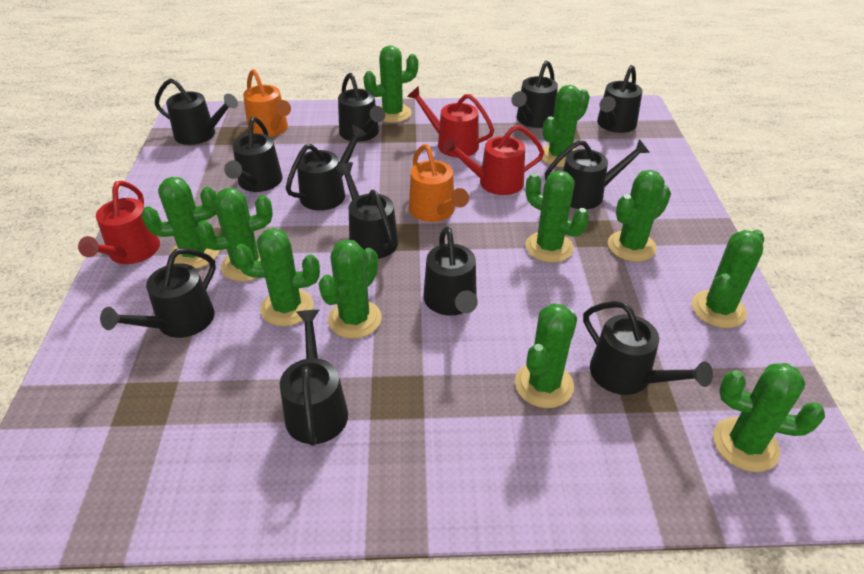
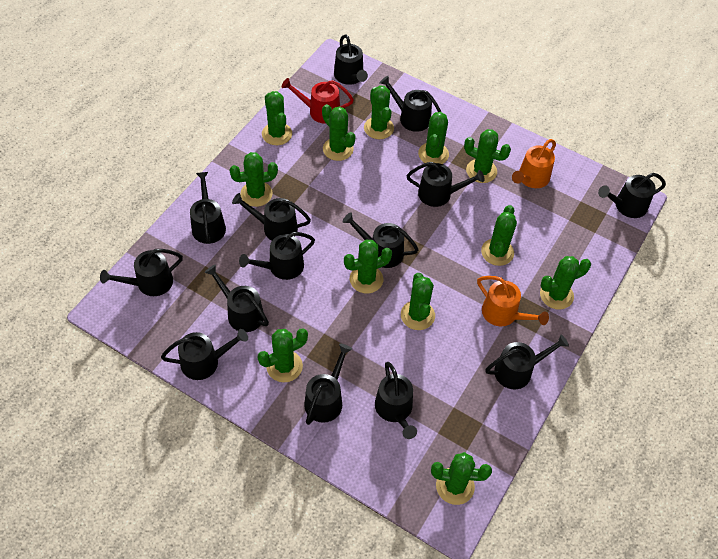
black watering can: [100,248,216,338] [155,78,238,145] [224,117,283,192] [280,310,348,446] [286,125,367,211] [336,162,398,259] [338,73,385,142] [423,226,478,316] [511,61,558,128] [545,139,650,209] [583,301,713,395] [597,65,642,133] = 12 -> [100,249,183,296] [161,329,248,380] [190,172,226,244] [204,264,269,332] [232,193,311,241] [239,232,315,280] [304,343,352,425] [334,35,368,85] [343,212,419,268] [375,362,417,439] [380,76,441,132] [407,162,484,207] [485,335,569,389] [598,173,666,218] = 14
green cactus: [141,177,219,269] [196,188,273,282] [234,228,320,326] [319,239,382,339] [363,46,418,123] [515,303,577,408] [525,171,589,263] [539,85,590,167] [608,170,671,262] [692,230,764,328] [713,363,825,472] = 11 -> [230,152,278,207] [257,328,308,382] [262,91,292,145] [322,104,356,161] [344,240,392,293] [364,85,394,139] [401,273,435,330] [418,112,449,164] [431,452,492,505] [464,129,511,183] [481,205,517,266] [540,256,591,310] = 12
red watering can: [78,181,160,264] [407,86,494,157] [442,125,544,195] = 3 -> [282,78,354,124] = 1

